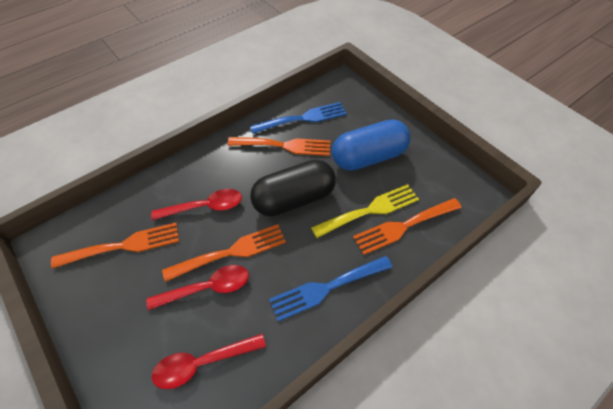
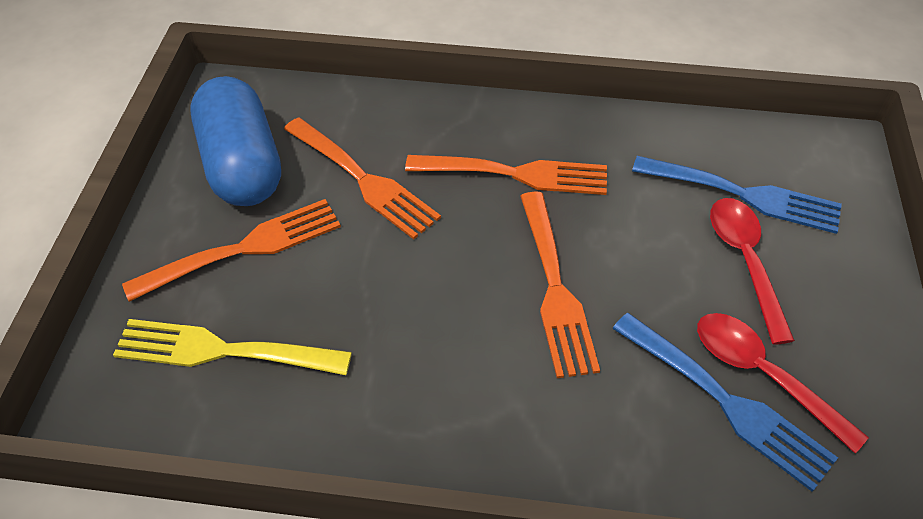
black capsule: [250,160,336,217] = 1 -> none = 0
red spoon: [146,265,249,310] [151,189,242,220] [152,334,266,389] = 3 -> [697,313,869,453] [710,198,795,345] = 2

